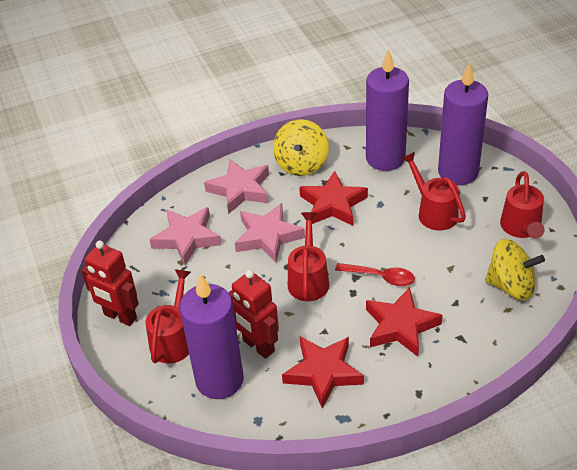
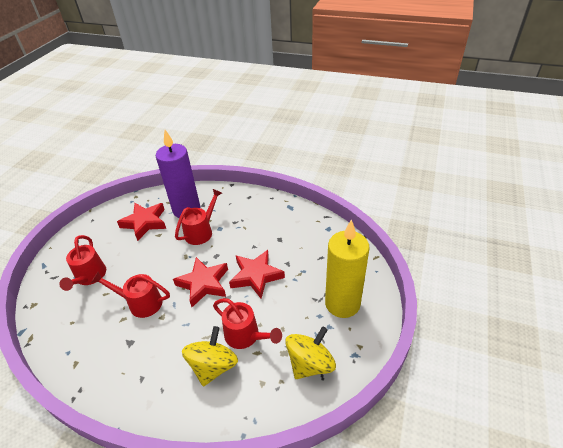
pink star: [149,207,222,265] [204,159,269,214] [235,203,305,263] = 3 -> none = 0
purple candle: [179,274,244,399] [366,49,409,171] [438,62,488,185] = 3 -> [156,130,200,218] = 1
red robot: [81,241,139,326] [228,270,279,359] = 2 -> none = 0
red spoon: [335,263,415,286] = 1 -> none = 0
yellow candle: none = 0 -> [325,219,370,318] = 1

